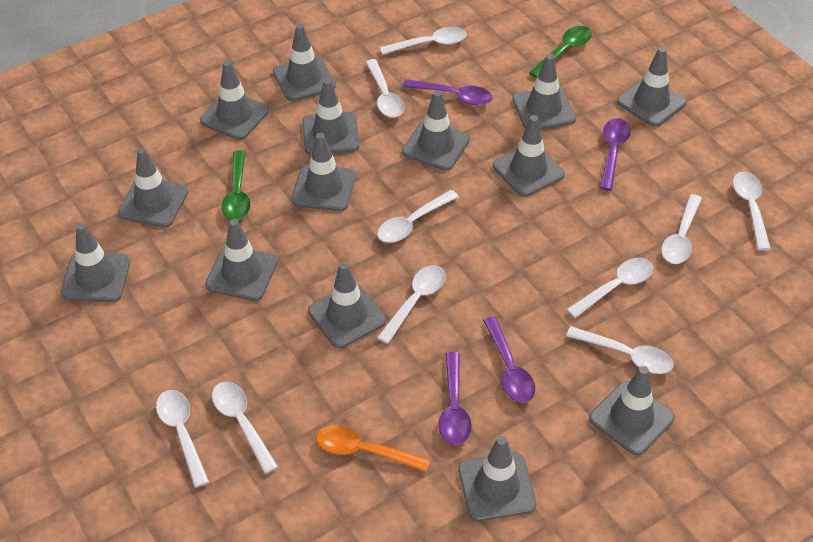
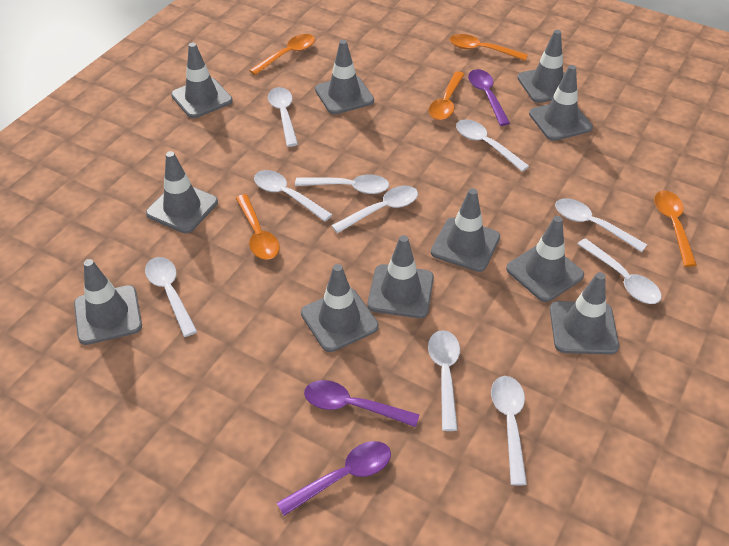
green spoon: [222,150,251,220] [529,26,592,78] = 2 -> none = 0
grey traffic cone: [61,223,130,302] [118,147,188,228] [200,61,269,140] [205,219,278,301] [273,24,336,101] [292,133,356,211] [302,79,360,155] [308,262,386,348] [402,90,470,171] [458,436,537,521] [493,115,565,197] [512,54,576,130] [589,366,675,455] [617,47,686,127] = 14 -> [74,259,142,345] [146,151,218,233] [171,43,233,118] [301,264,379,352] [315,40,374,114] [368,235,434,318] [431,188,500,272] [506,216,584,302] [517,30,565,103] [529,65,593,141] [550,272,619,355] = 11
orange spoon: [316,425,430,472] = 1 -> [236,194,280,260] [249,34,315,75] [429,71,465,120] [449,34,528,61] [654,191,697,267] = 5
purple spoon: [402,79,493,105] [438,352,472,445] [483,317,535,403] [600,118,631,191] = 4 -> [277,441,391,516] [304,380,420,427] [468,69,510,126] = 3

